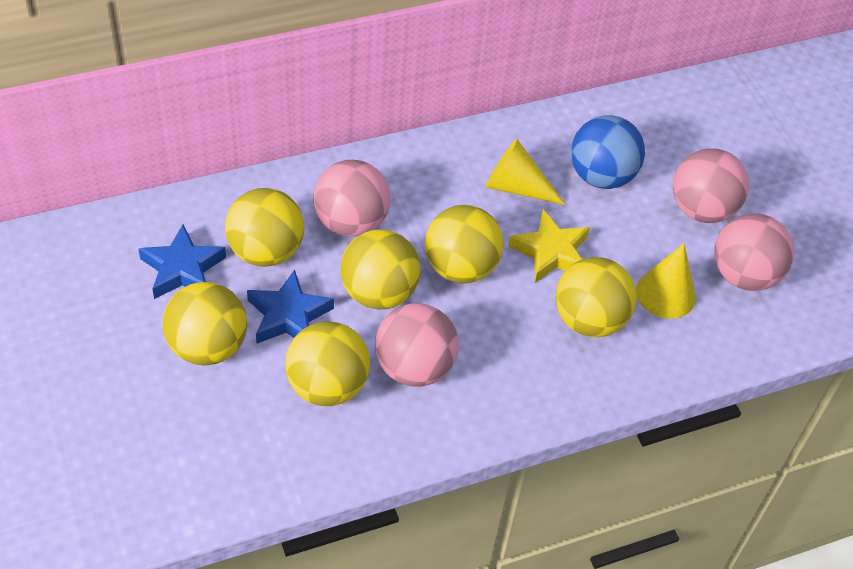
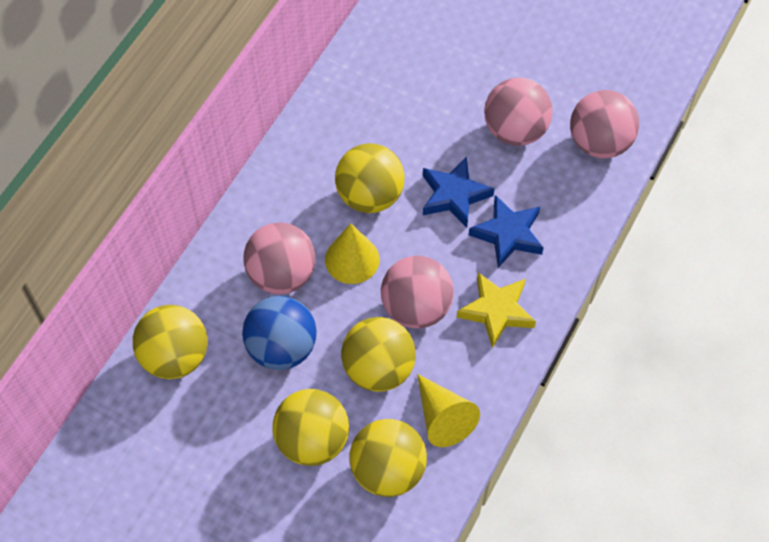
yellow ball: [163,282,247,365] [225,188,304,267] [285,321,370,406] [340,229,420,309] [425,205,504,283] [556,257,637,337] = 6 -> [133,305,207,379] [272,389,349,466] [335,143,405,213] [341,317,416,392] [349,419,427,497] = 5

